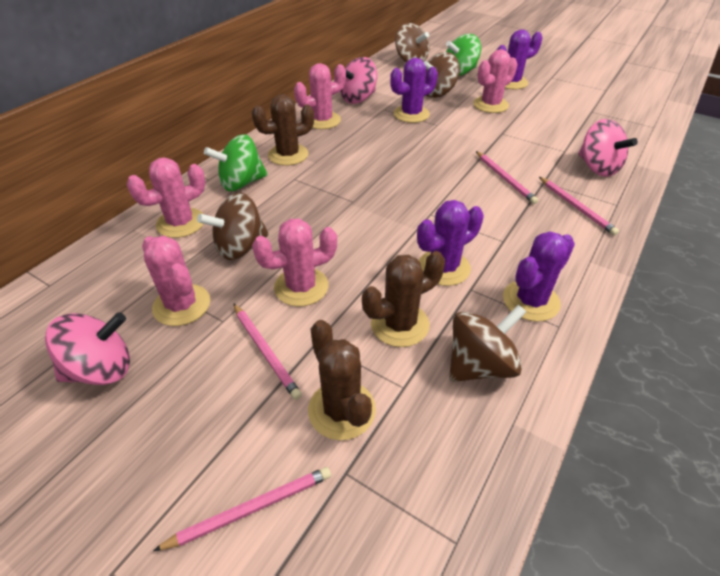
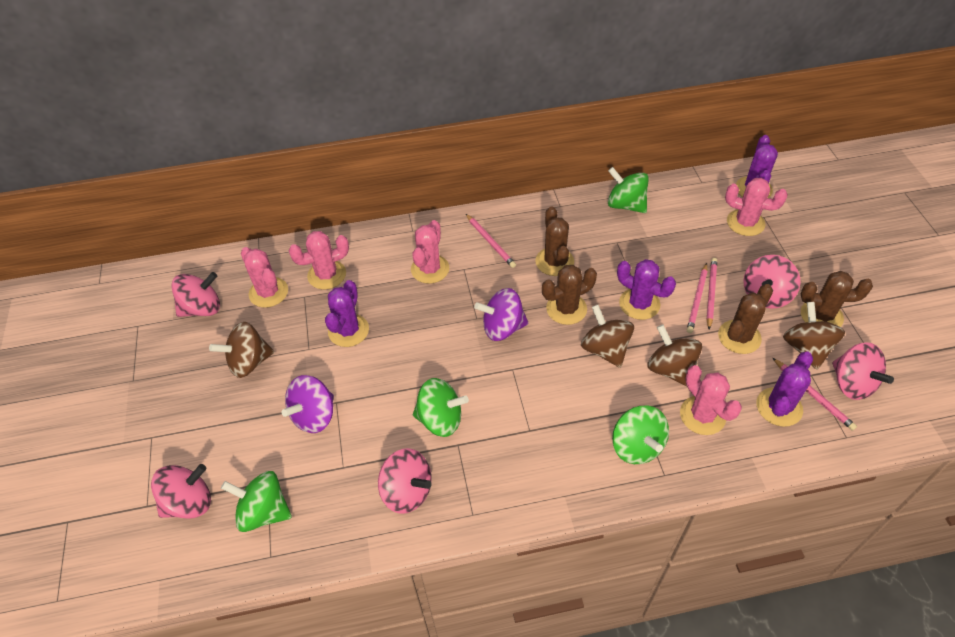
brown cactus: [252,95,314,166] [308,320,376,440] [362,251,445,347] = 3 -> [535,206,574,276] [542,265,597,325] [718,284,773,354] [801,271,873,327] = 4
green spinning top: [204,134,267,191] [446,34,481,76] = 2 -> [221,471,292,532] [413,378,469,437] [608,167,649,213] [612,406,669,464] = 4
pink spinning top: [45,312,130,385] [340,57,377,104] [578,119,638,177] = 3 -> [151,464,211,519] [171,272,220,317] [378,448,432,514] [743,255,801,309] [832,342,894,400] = 5
purple spinning top: none = 0 -> [281,375,334,433] [474,288,528,341] = 2

